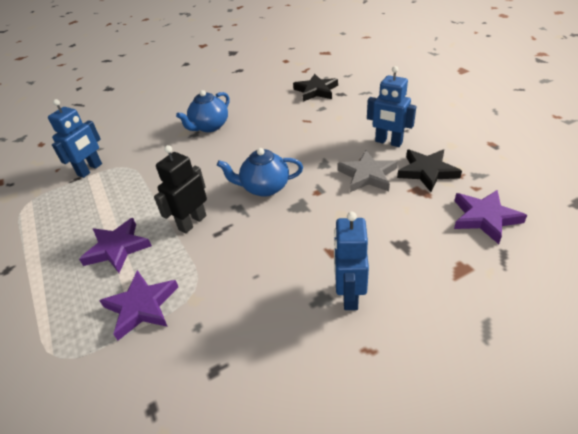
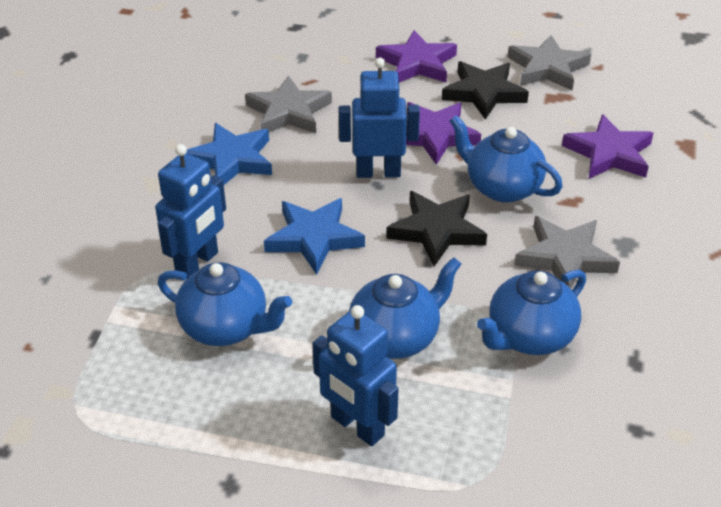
black robot: [154,145,207,234] = 1 -> none = 0
blue star: none = 0 -> [186,123,272,185] [264,198,365,275] = 2
blue teapot: [176,90,229,132] [217,148,303,197] = 2 -> [158,262,292,346] [349,257,461,359] [450,115,563,203] [477,270,586,355] = 4
grey star: [337,150,398,192] = 1 -> [245,76,332,133] [507,35,591,90] [514,216,620,288] = 3

